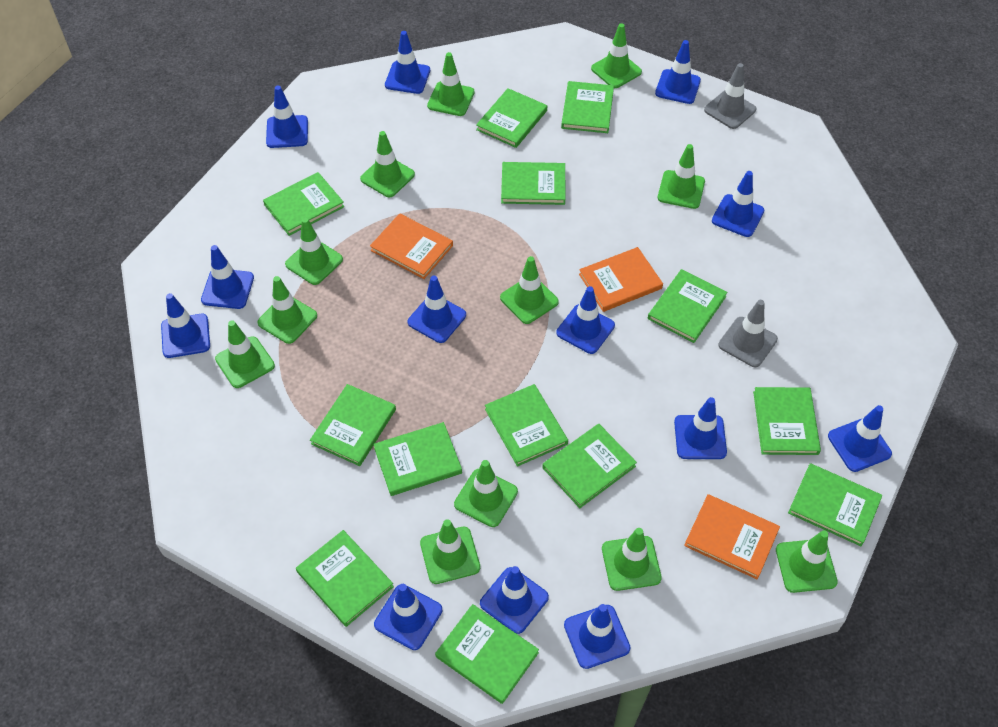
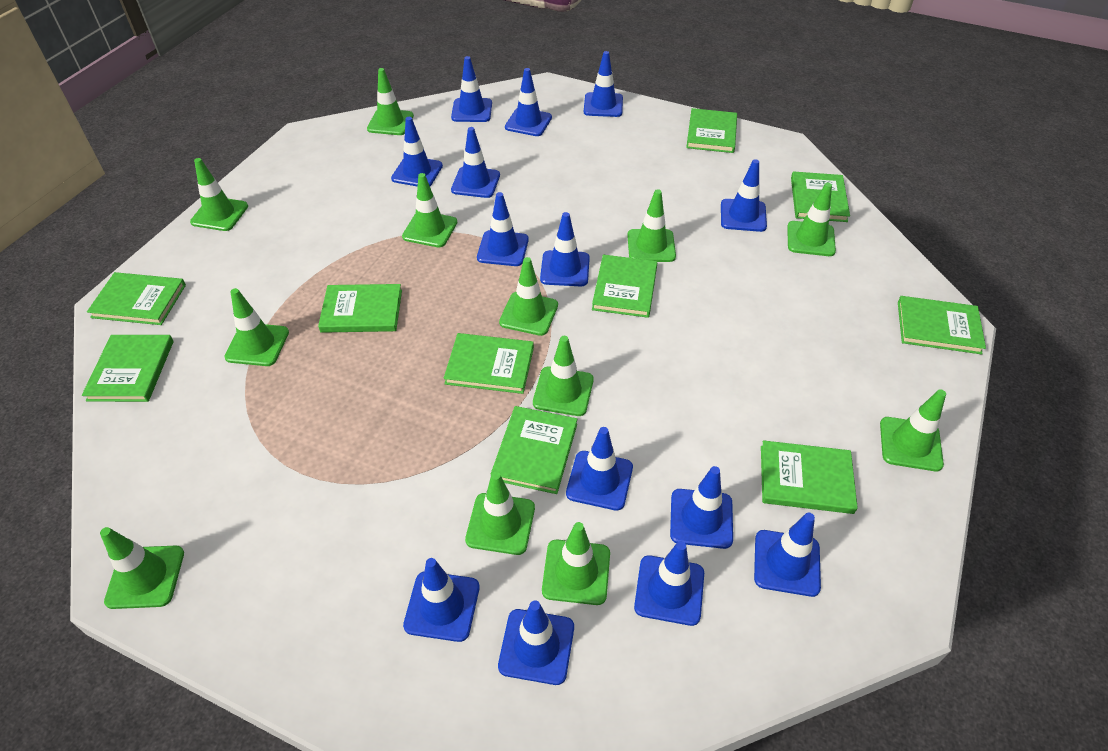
blue traffic cone: [161,293,210,358] [201,245,254,309] [266,86,308,148] [374,584,442,650] [385,31,430,94] [408,276,466,343] [480,566,549,634] [556,286,615,354] [564,604,631,669] [655,40,701,104] [674,397,727,459] [712,171,764,237] [828,405,892,472] = 13 -> [391,117,443,187] [403,558,480,642] [451,56,492,122] [451,127,500,198] [477,192,529,266] [498,600,574,685] [505,68,552,136] [540,212,590,286] [566,427,633,511] [584,51,623,117] [634,541,704,626] [670,466,733,549] [721,159,767,232] [754,513,821,597] = 14
green book: [263,172,344,236] [296,530,394,627] [310,384,396,466] [374,422,462,496] [435,604,539,704] [476,88,547,148] [485,384,568,466] [501,162,566,205] [542,424,637,508] [561,81,614,133] [648,269,727,343] [753,387,821,455] [788,463,882,546] = 13 -> [82,335,174,402] [87,272,186,325] [318,284,402,333] [444,333,534,394] [491,406,577,494] [592,255,657,318] [686,108,737,153] [761,440,858,514] [791,171,850,222] [898,296,986,354] = 10
grey traffic cone: [704,63,756,129] [718,300,778,367] = 2 -> none = 0
orange book: [370,213,453,279] [579,247,663,312] [684,494,780,579] = 3 -> none = 0

